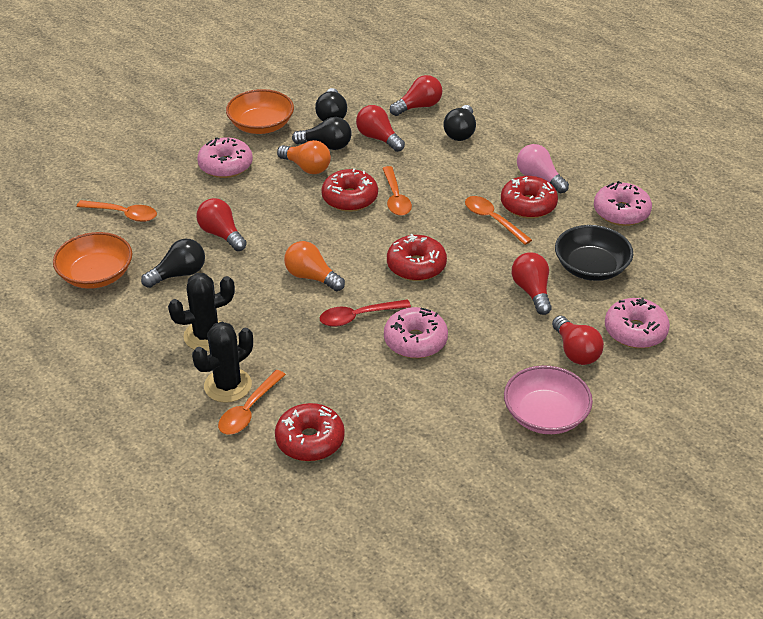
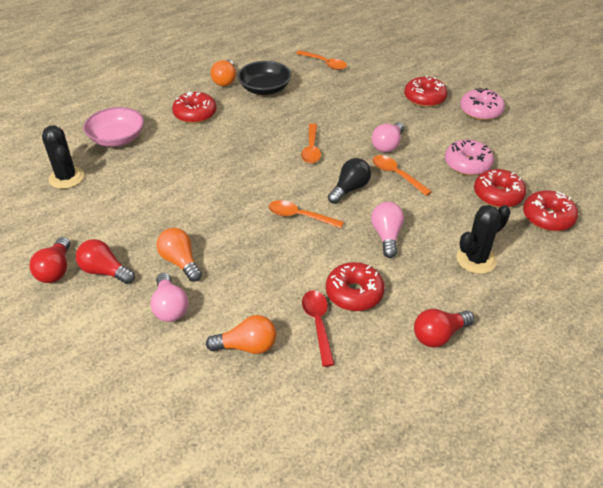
black light bulb: [141,239,205,288] [292,117,352,150] [315,88,347,121] [443,105,476,141] = 4 -> [328,158,371,204] = 1
orange bowl: [53,232,133,289] [226,89,294,134] = 2 -> none = 0
orange light bulb: [277,140,331,174] [284,241,345,291] = 2 -> [156,228,202,282] [206,315,277,354] [210,60,236,86] = 3
pink donut: [197,137,253,178] [384,307,448,358] [594,181,652,226] [605,297,670,348] = 4 -> [445,140,494,176] [460,88,505,120] = 2
pink light bulb: [517,144,569,193] = 1 -> [150,273,188,322] [371,202,404,258] [372,122,404,152] = 3
red donut: [275,403,345,461] [321,168,378,212] [387,234,447,281] [501,176,558,219] = 4 -> [172,91,217,124] [326,262,385,311] [404,76,448,107] [474,169,526,208] [523,190,578,231] = 5
red light bulb: [196,198,247,251] [356,105,405,152] [390,75,442,116] [512,252,552,315] [552,316,604,365] = 5 -> [29,237,70,283] [76,239,135,284] [414,309,474,347] = 3

